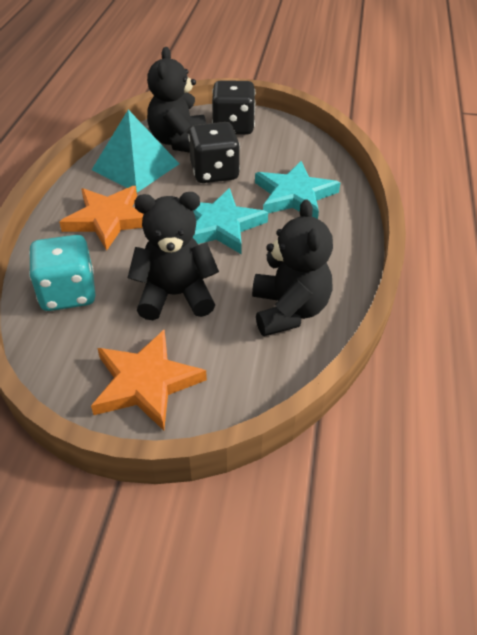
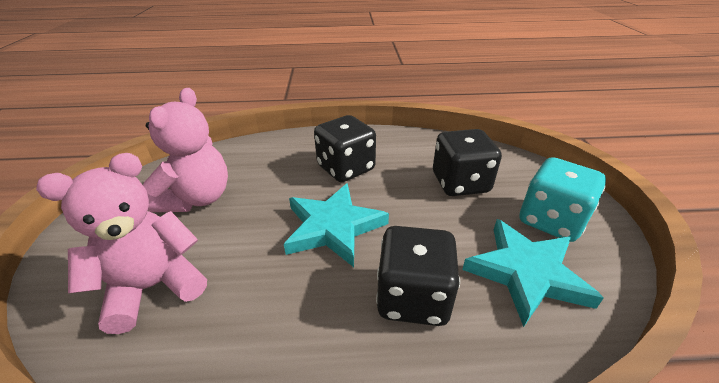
black dice: [188,122,240,183] [212,80,255,135] = 2 -> [314,115,376,182] [376,226,460,326] [433,129,502,196] = 3
black teddy bear: [128,192,219,320] [147,47,206,153] [252,199,333,336] = 3 -> none = 0
orange star: [59,186,144,251] [91,329,207,431] = 2 -> none = 0
pink teddy bear: none = 0 -> [36,153,207,334] [143,88,228,212] = 2
turquoise pyramid: [92,110,179,192] = 1 -> none = 0

